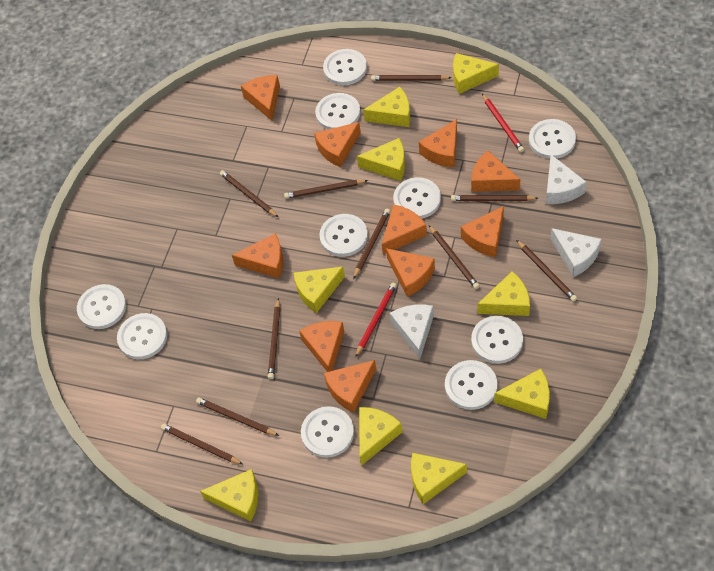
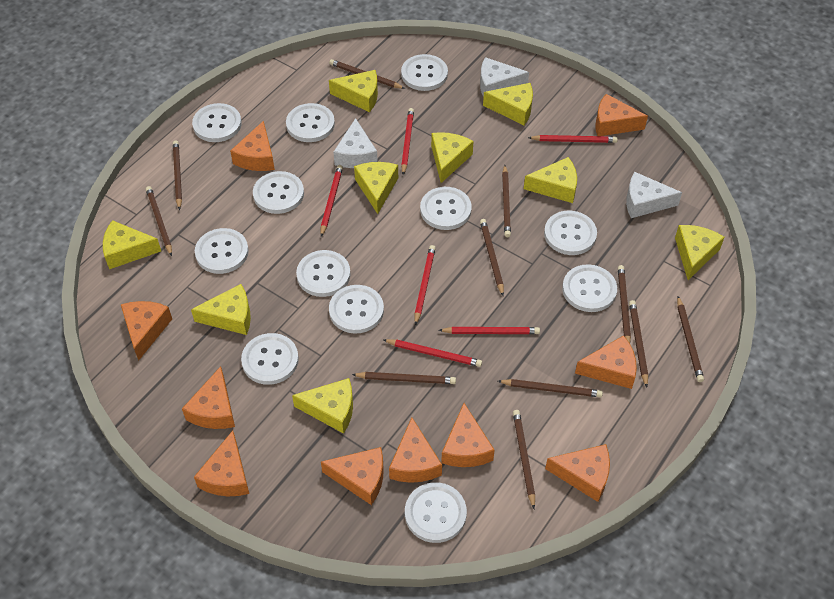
brown pencil: [161,424,243,464] [196,397,279,436] [220,170,278,217] [268,298,280,379] [284,180,368,199] [353,209,390,279] [371,75,452,81] [429,225,480,289] [451,195,538,201] [516,240,577,302] = 10 -> [146,186,172,256] [173,140,182,210] [329,59,405,89] [352,372,456,384] [480,219,504,296] [498,379,603,398] [502,165,511,237] [513,410,535,509] [618,265,631,343] [629,300,648,388] [677,296,704,382] = 11
red pencil: [355,283,397,358] [482,94,524,152] = 2 -> [321,165,343,237] [384,339,482,367] [401,108,414,175] [414,245,436,325] [439,327,540,334] [528,135,618,143] = 6
white button: [77,284,126,329] [117,313,167,359] [301,406,354,458] [315,93,360,130] [319,214,368,257] [323,49,367,85] [393,177,441,219] [445,360,497,410] [471,316,523,364] [529,119,576,159] = 10 -> [192,103,242,142] [195,228,249,274] [241,333,299,385] [253,171,304,214] [286,103,335,142] [296,250,350,297] [329,285,384,334] [401,54,448,91] [405,482,467,543] [420,187,472,230] [544,211,597,255] [562,264,617,312] = 12

